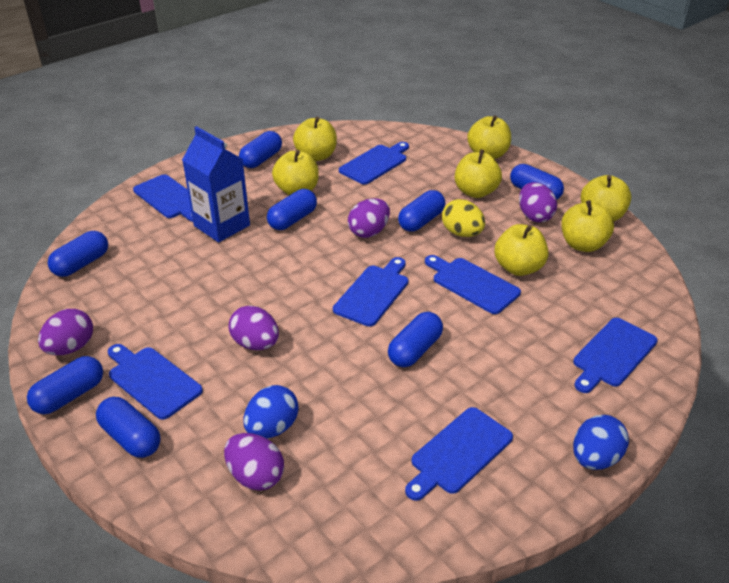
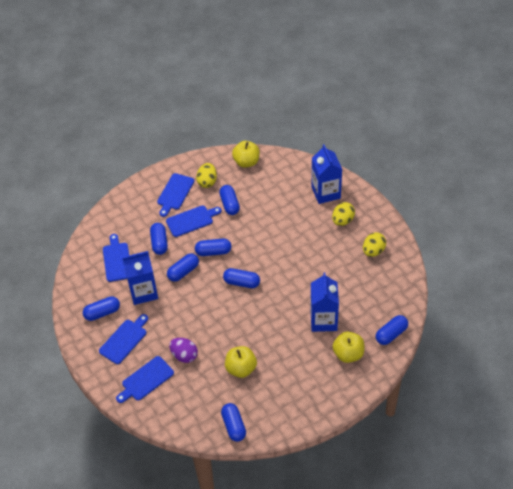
blue carton: [182,126,250,242] = 1 -> [122,251,158,305] [310,272,339,332] [312,144,342,204] = 3
blue cutting board: [108,344,203,420] [133,174,193,222] [333,257,408,327] [339,142,409,184] [405,407,513,501] [425,255,521,314] [573,318,658,393] = 7 -> [99,314,148,364] [103,234,129,282] [116,356,174,403] [157,173,194,217] [166,205,222,237] = 5
blue egg: [243,385,299,439] [573,415,629,470] = 2 -> none = 0
purple egg: [38,309,93,355] [224,433,284,491] [229,305,279,350] [348,198,390,238] [519,182,557,223] = 5 -> [169,338,198,363] = 1
yellow apple: [272,150,319,195] [293,117,337,161] [455,149,502,198] [467,115,511,159] [494,224,548,276] [561,200,614,252] [581,175,631,222] = 7 -> [225,346,257,378] [232,141,260,168] [332,331,364,363] = 3
yellow egg: [442,199,485,237] = 1 -> [196,163,217,188] [332,202,355,226] [363,232,386,257] = 3

